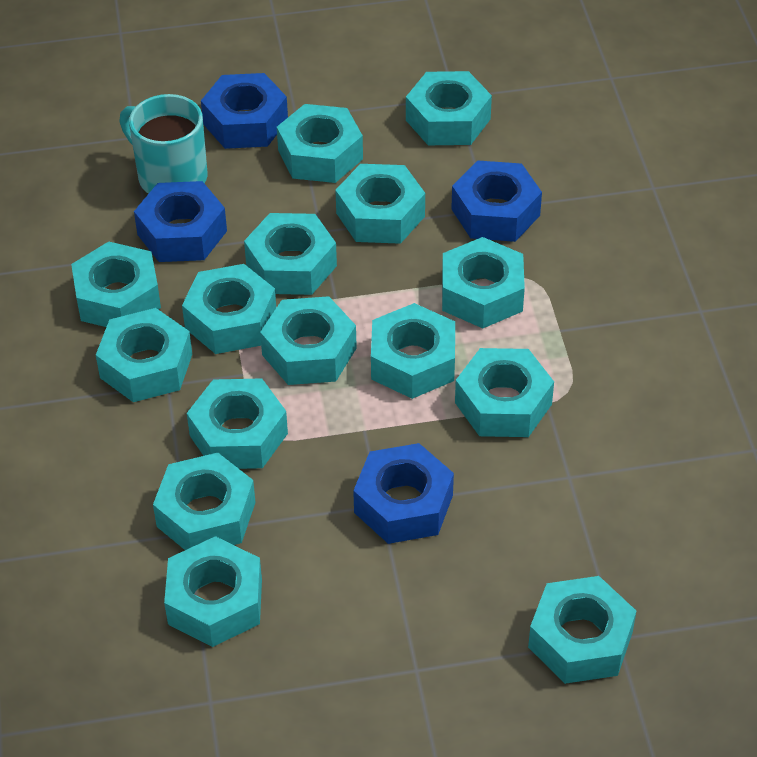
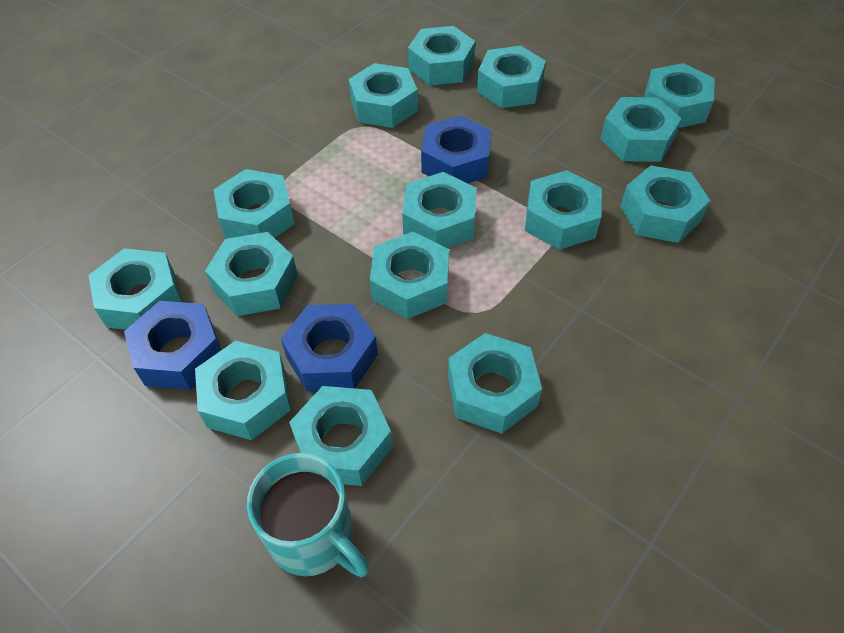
blue nut: [134,181,227,262] [201,73,288,149] [353,443,454,544] [451,160,542,242] = 4 -> [124,301,221,390] [281,304,378,392] [421,115,491,183] = 3

